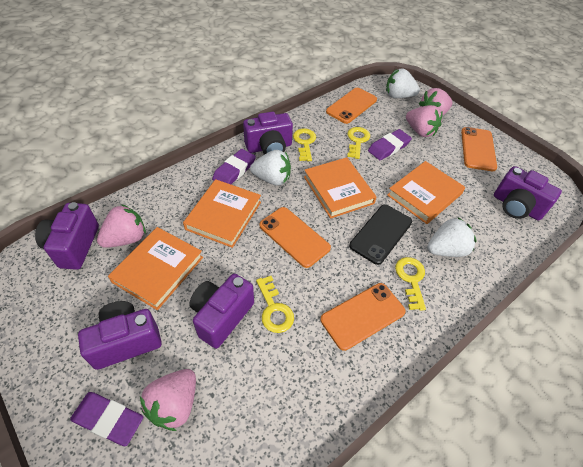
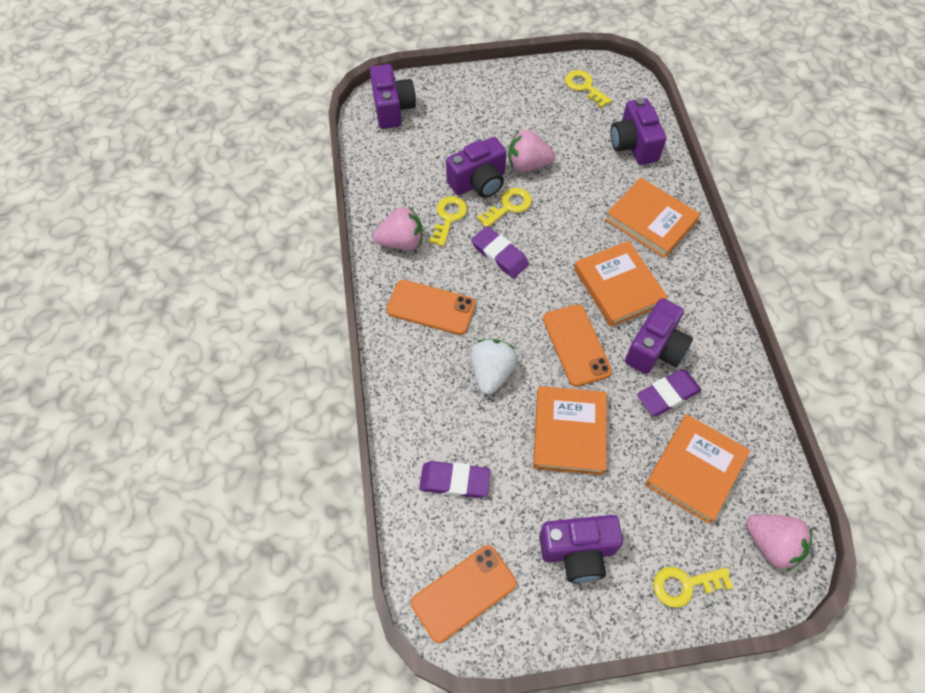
black phone: [349,205,412,265] = 1 -> none = 0
orange phone: [259,207,331,268] [321,283,406,351] [326,88,377,124] [461,127,497,171] = 4 -> [386,280,476,335] [411,545,517,643] [543,304,612,387] = 3
pink strawberry: [97,204,146,248] [140,369,196,431] [406,105,443,137] [419,88,452,116] = 4 -> [373,207,423,250] [508,130,555,172] [746,514,813,571] = 3
white strawberry: [250,150,291,185] [386,68,420,98] [427,218,477,257] = 3 -> [471,339,518,394] = 1

